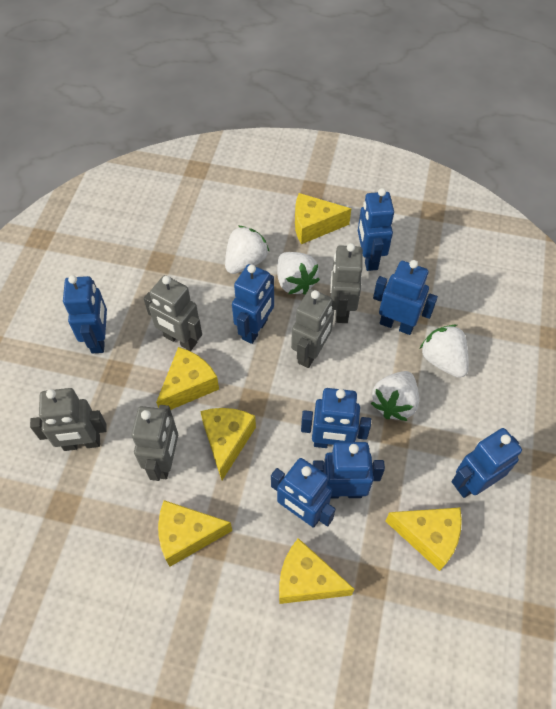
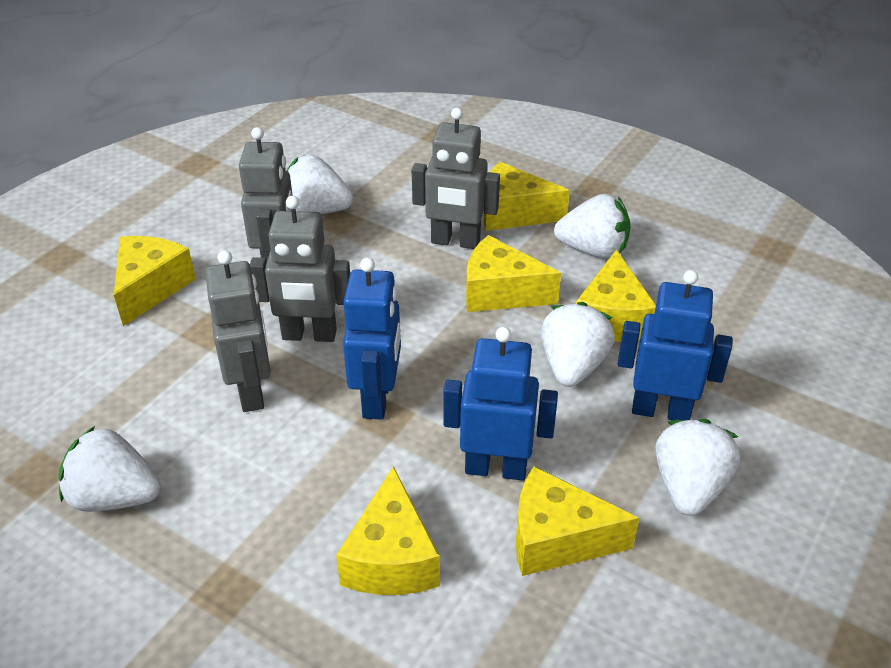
blue robot: [63,275,107,354] [232,264,274,344] [271,458,336,528] [301,388,371,448] [313,442,385,498] [358,188,394,271] [373,260,438,335] [452,428,522,498] = 8 -> [343,258,401,420] [443,327,558,481] [618,270,732,420] = 3
grey robot: [30,388,107,451] [131,405,178,481] [144,275,202,351] [291,289,334,368] [330,243,363,323] = 5 -> [206,250,271,412] [239,127,293,261] [250,196,350,342] [412,108,500,249] = 4
white strawberry: [225,226,270,274] [277,252,320,295] [371,371,419,421] [420,325,469,378] = 4 -> [58,426,161,512] [287,155,353,214] [541,302,615,387] [554,194,631,259] [656,419,740,516] = 5

